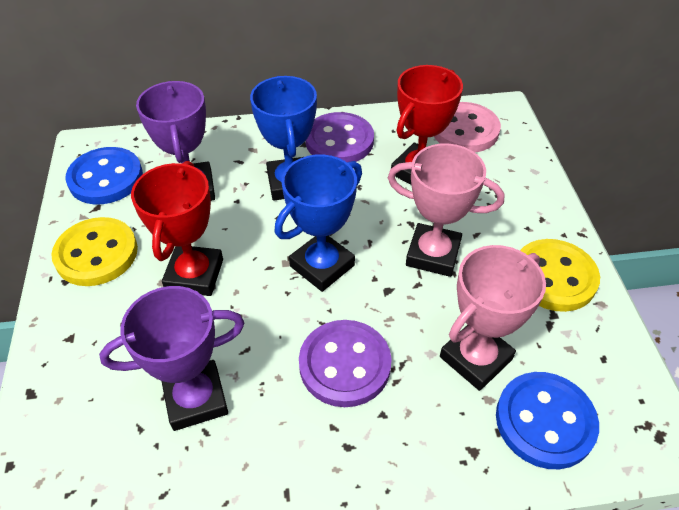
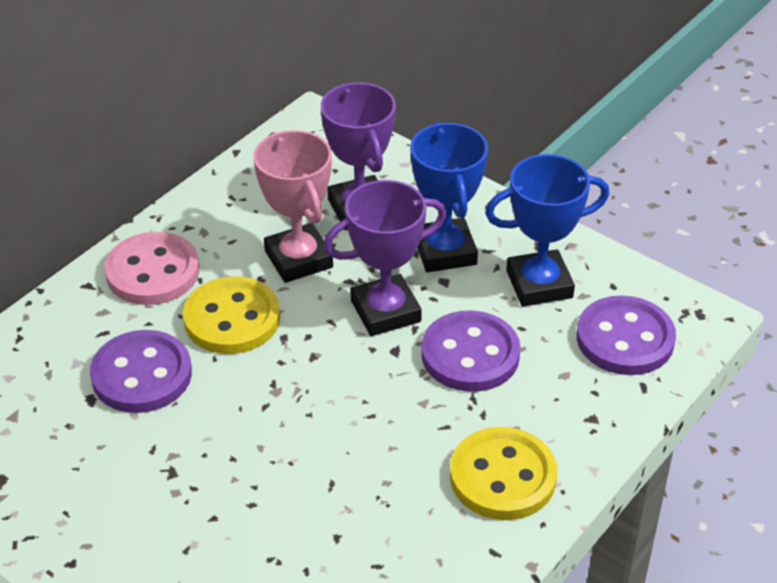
blue button: [66,147,143,204] [496,372,599,469] = 2 -> none = 0
pink trophy: [388,143,505,277] [440,245,546,391] = 2 -> [253,130,333,283] = 1
purple button: [299,320,392,407] [305,112,374,162] = 2 -> [90,330,192,413] [421,311,521,392] [577,295,676,375] = 3
red trophy: [131,161,223,296] [391,65,463,184] = 2 -> none = 0

